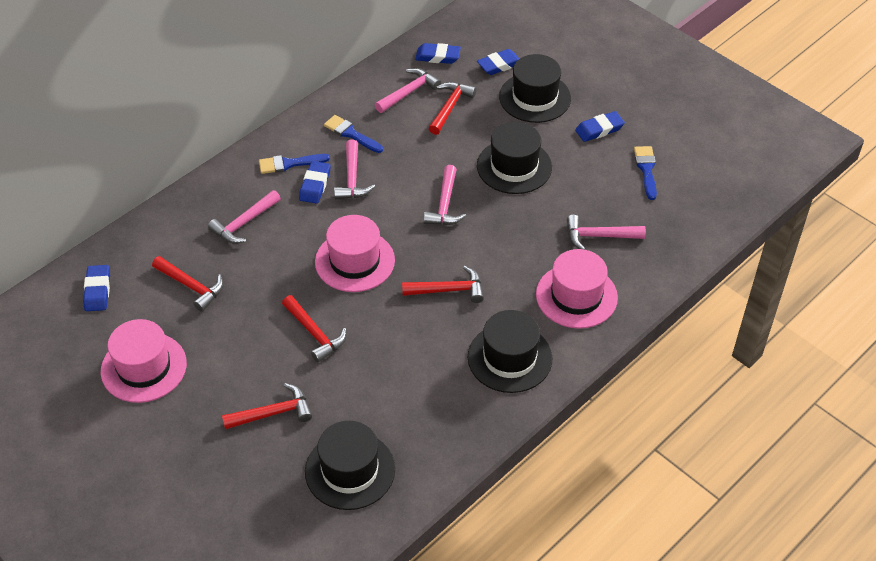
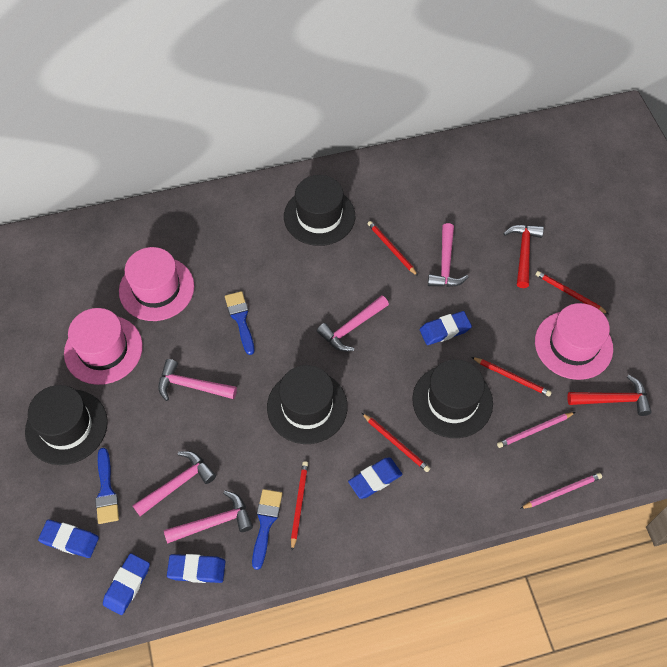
pink pencil: none = 0 -> [497,412,575,448] [520,473,602,509] = 2
red hammer: [152,256,224,312] [222,383,312,430] [282,295,347,363] [402,266,484,303] [429,82,477,135] = 5 -> [503,225,544,288] [568,375,652,416] = 2
red pencil: none = 0 -> [291,461,308,551] [362,413,430,472] [367,221,418,276] [472,357,552,397] [535,271,608,314] = 5

